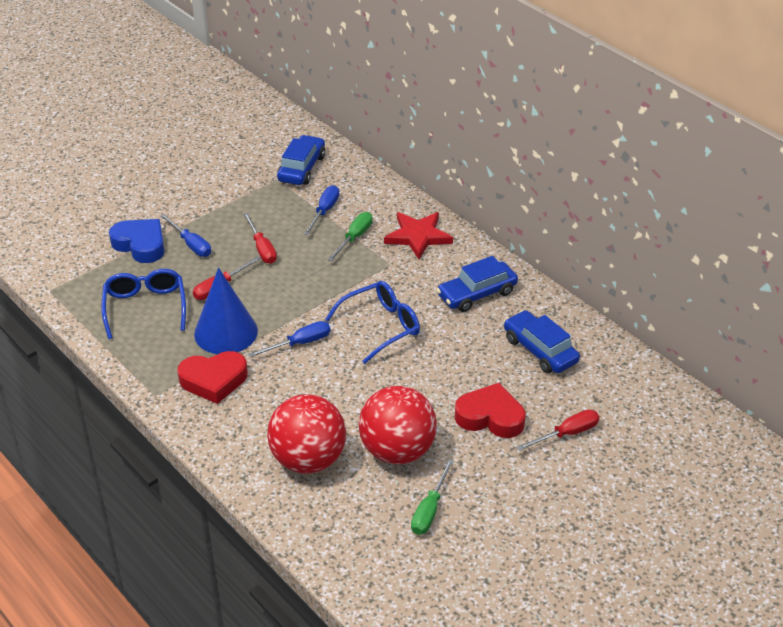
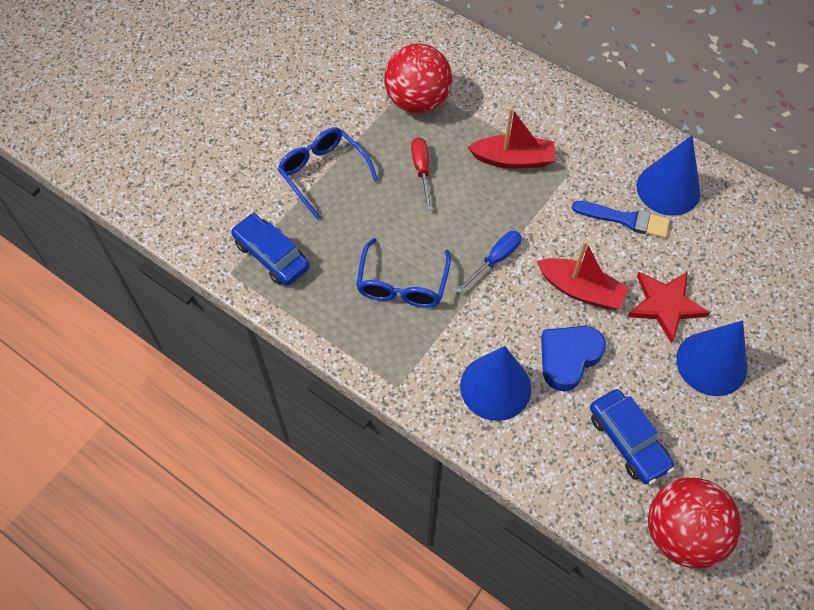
blue brush: none = 0 -> [572,201,670,238] = 1
blue car: [277,135,325,185] [436,256,518,312] [504,310,580,373] = 3 -> [231,213,310,285] [590,389,674,484] = 2
blue cone: [194,268,258,354] = 1 -> [460,346,531,421] [637,135,700,216] [676,320,747,396] = 3
blue screwdriver: [160,214,211,257] [248,321,330,358] [304,185,339,235] = 3 -> [456,231,522,293] = 1
green screwdriver: [327,212,373,261] [411,459,454,535] = 2 -> none = 0
red boat: none = 0 -> [468,108,555,169] [536,241,629,310] = 2
red heart: [177,351,248,404] [455,383,525,438] = 2 -> none = 0
red screwdriver: [193,256,261,300] [243,213,277,264] [517,410,599,451] = 3 -> [411,137,432,210] = 1

